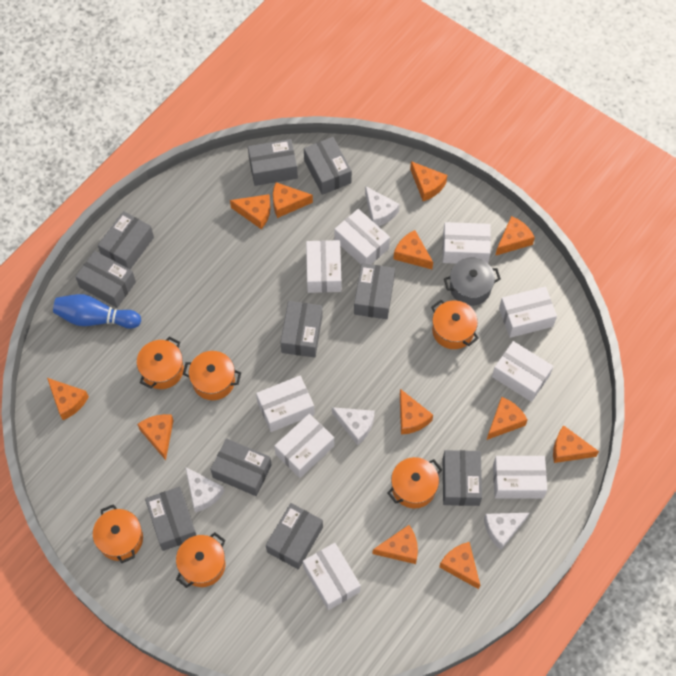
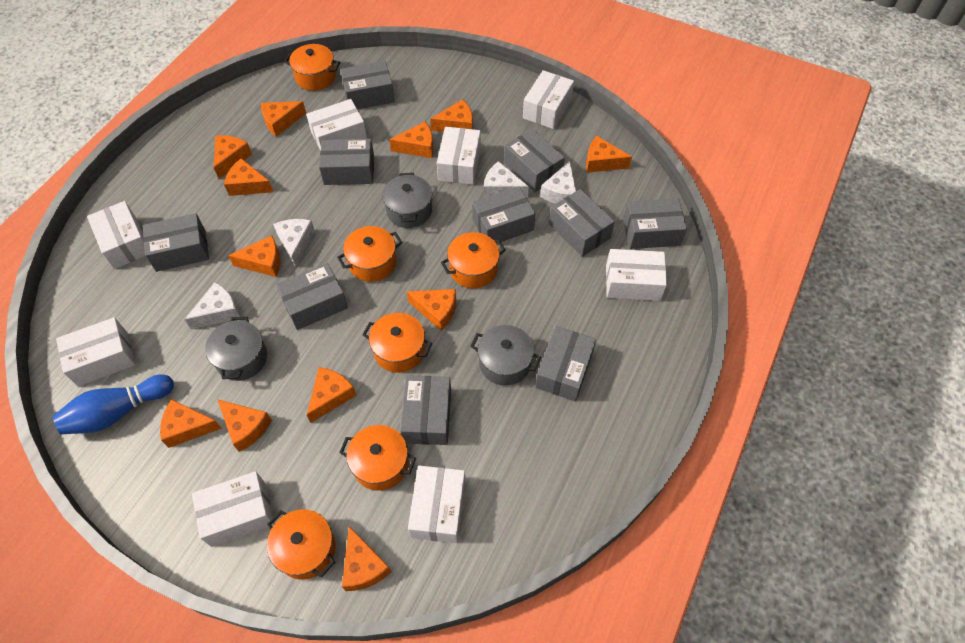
grey pot: [444,257,501,306] = 1 -> [205,317,267,381] [382,173,432,228] [471,325,541,386] = 3
white box: [256,376,315,432] [274,414,334,478] [303,543,361,610] [306,240,341,293] [334,209,390,264] [443,222,491,264] [492,341,553,402] [493,456,547,498] [499,287,557,338] = 9 -> [56,317,136,386] [87,201,145,269] [192,471,275,547] [306,99,367,151] [408,466,466,543] [437,127,481,185] [523,70,574,129] [606,249,667,301] = 8

